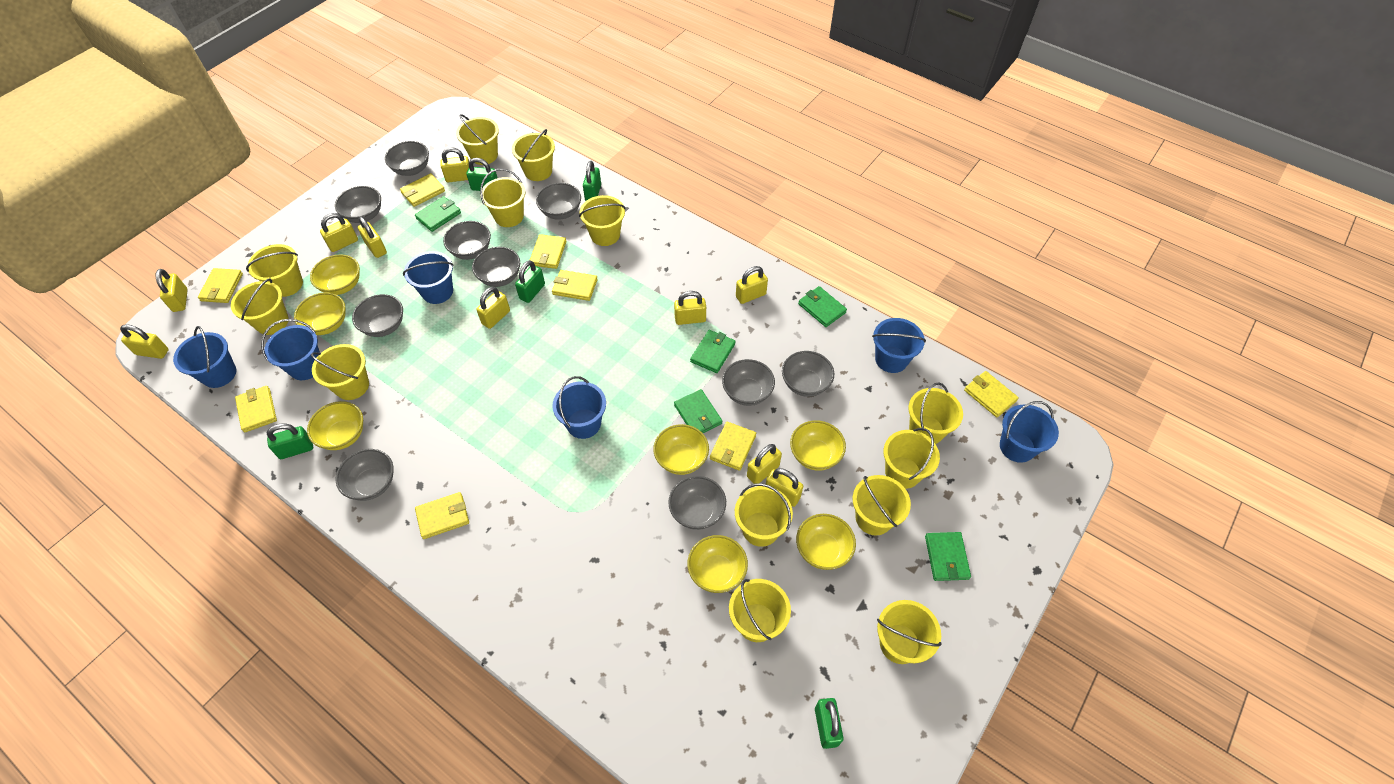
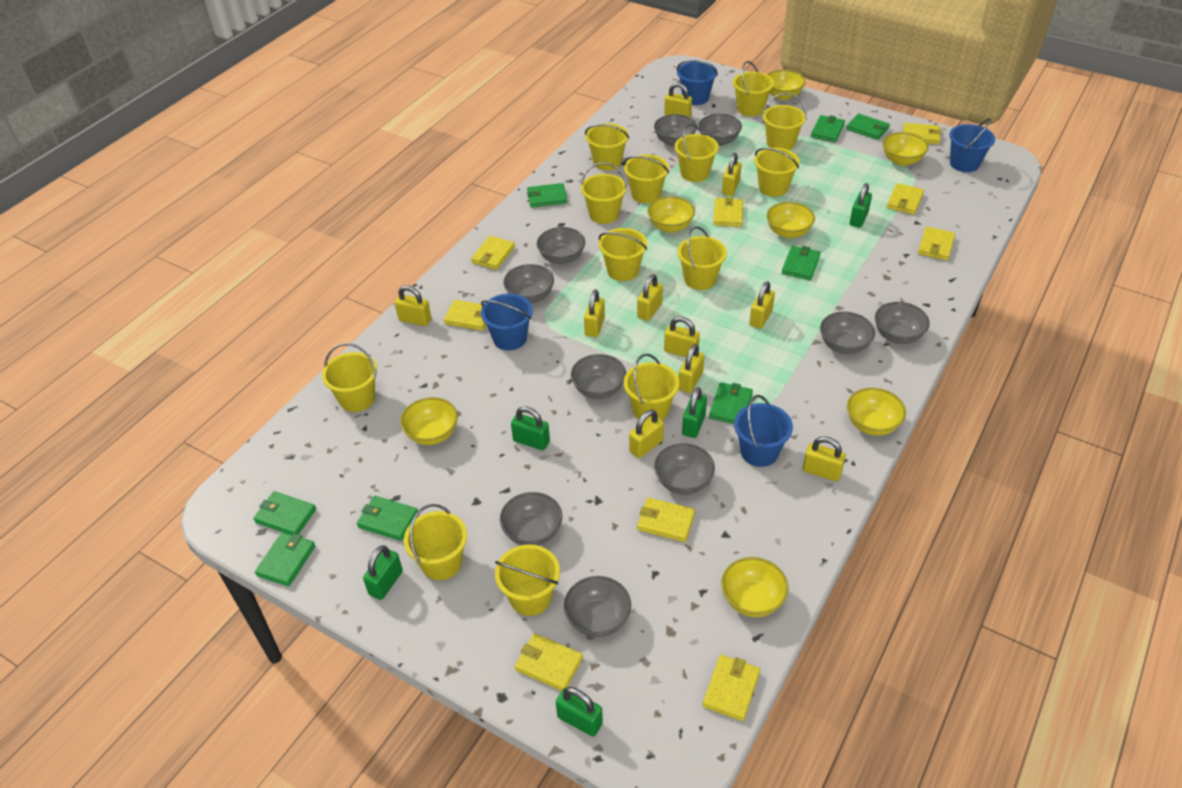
blue bucket: [173,326,236,388] [261,319,320,380] [403,251,453,304] [552,376,606,439] [872,318,926,373] [1000,401,1059,463] = 6 -> [481,294,533,350] [677,60,718,105] [734,395,793,467] [949,118,995,172] = 4
green wallet: [415,196,461,232] [674,389,722,433] [690,330,736,373] [798,286,847,327] [925,532,971,581] = 5 -> [253,491,316,535] [255,532,315,586] [357,496,418,541] [527,183,567,208] [709,382,753,424] [782,246,820,280] [811,115,845,142] [846,113,890,140] = 8
yellow wallet: [198,268,243,303] [235,386,277,433] [400,173,445,207] [415,492,469,539] [530,234,567,269] [552,270,598,301] [710,422,756,471] [964,371,1019,417] = 8 -> [443,300,486,331] [471,236,515,270] [515,633,583,691] [637,498,695,542] [703,655,760,721] [713,197,743,227] [887,183,924,215] [903,123,942,144] [918,227,955,261] = 9

